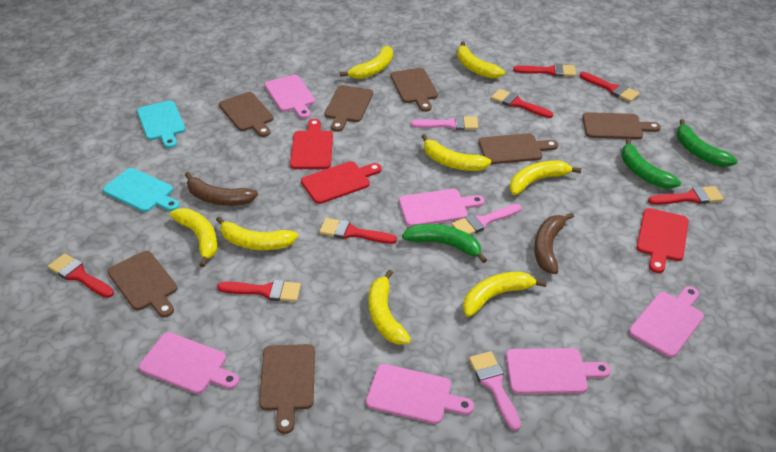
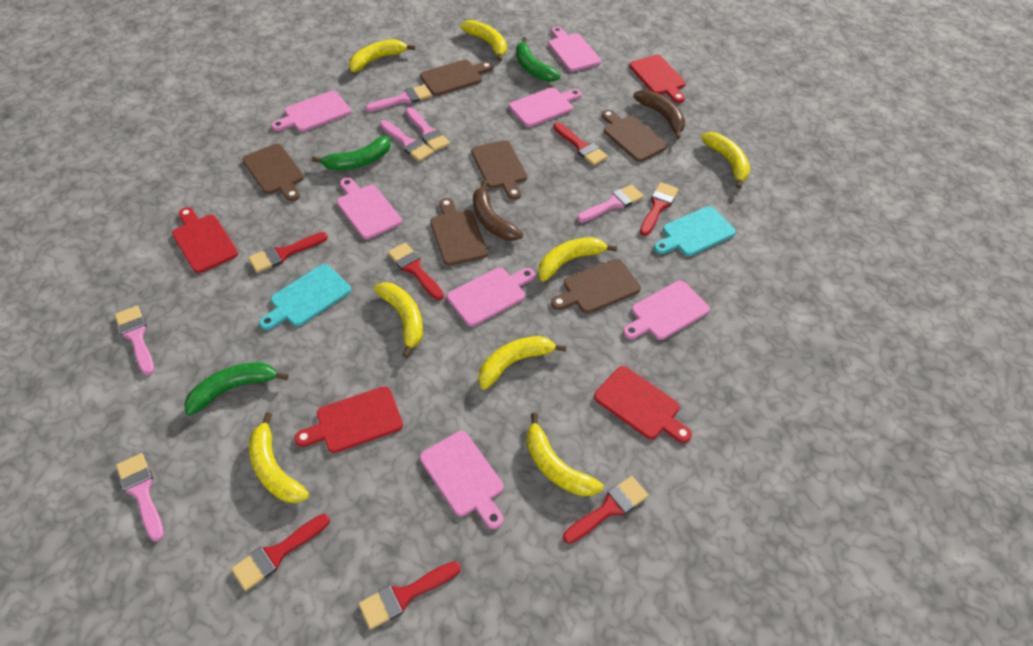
brown cutting board: [107,251,177,317] [219,92,274,137] [259,344,315,434] [325,85,373,132] [390,68,438,112] [479,133,558,164] [582,112,661,139] = 7 -> [242,144,304,201] [420,60,493,96] [430,198,488,266] [471,140,527,200] [551,259,641,313] [602,110,668,162] = 6
pink brush: [411,116,478,130] [451,204,522,234] [469,351,521,431] = 3 -> [115,306,154,375] [116,453,164,542] [365,85,432,112] [380,120,434,162] [406,107,450,152] [577,184,644,223] = 6
pink cutting board: [139,332,239,394] [265,75,315,119] [366,364,474,424] [399,189,484,227] [506,348,611,394] [629,286,704,358] = 6 -> [271,91,351,132] [337,178,402,239] [420,431,503,529] [447,268,535,326] [509,88,582,127] [548,26,601,72] [623,281,710,340] = 7
red cutting board: [290,119,333,169] [301,161,382,204] [636,208,689,273] = 3 -> [172,207,238,273] [295,386,403,453] [594,366,692,443] [629,55,685,103] = 4

